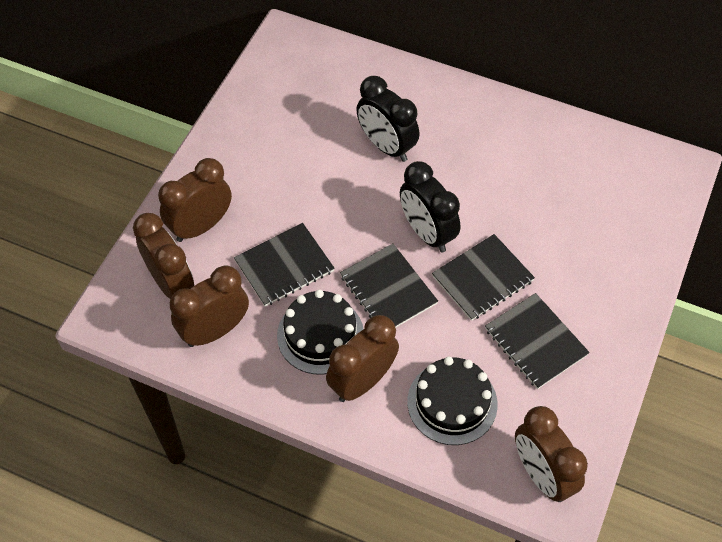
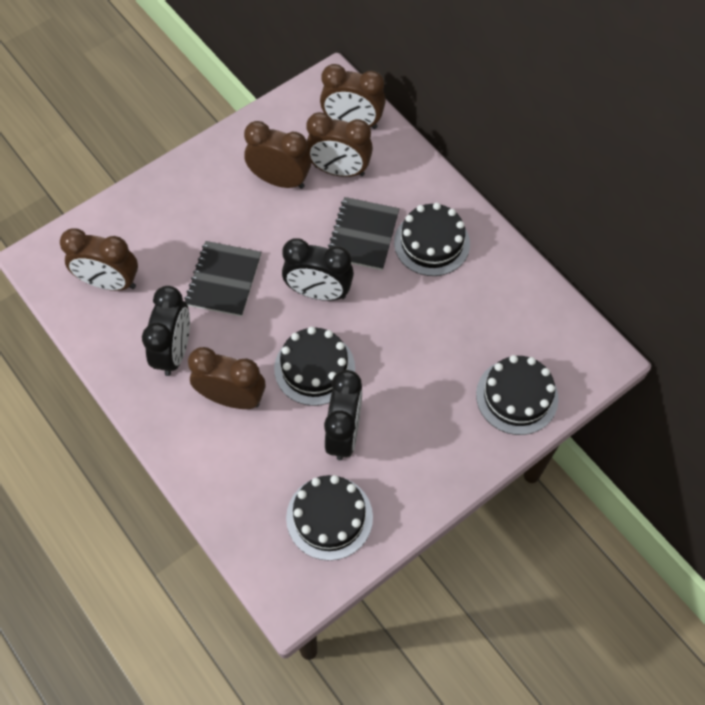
black cake: [277,290,363,375] [407,357,498,445] = 2 -> [274,327,355,406] [286,475,373,561] [394,203,470,276] [476,355,559,435] = 4
black clock: [356,76,419,162] [400,161,460,253] = 2 -> [142,286,190,376] [282,238,354,301] [324,370,362,460] = 3
black notebook: [234,223,335,307] [340,244,438,328] [432,234,535,321] [485,293,590,389] = 4 -> [184,241,261,317] [328,197,399,270] = 2

